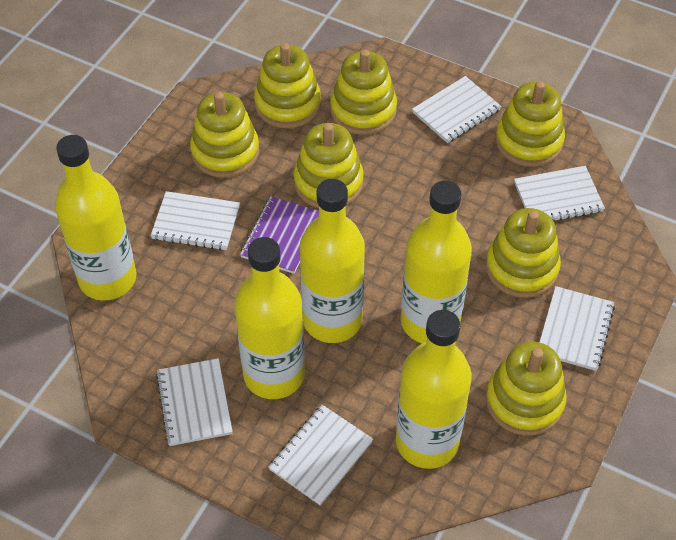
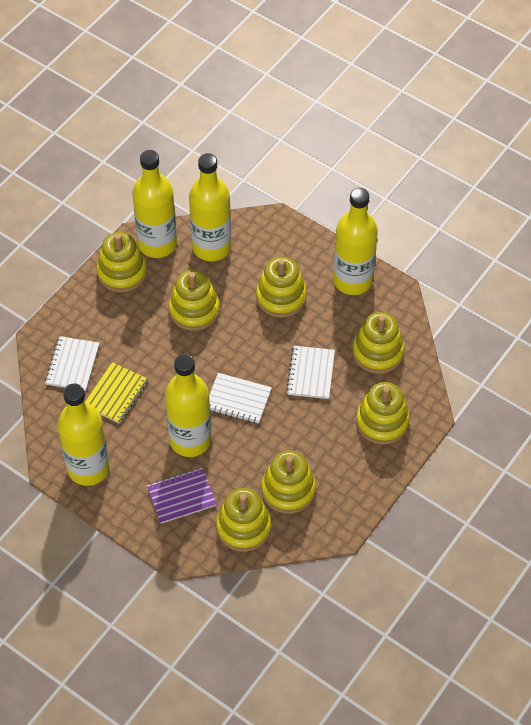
white notebook: [150,191,240,251] [156,358,233,446] [268,405,373,505] [412,76,501,143] [514,166,605,221] [540,286,615,371] = 6 -> [45,336,99,391] [209,373,272,424] [286,346,335,399] = 3
yellow notebook: none = 0 -> [85,362,148,424] = 1

